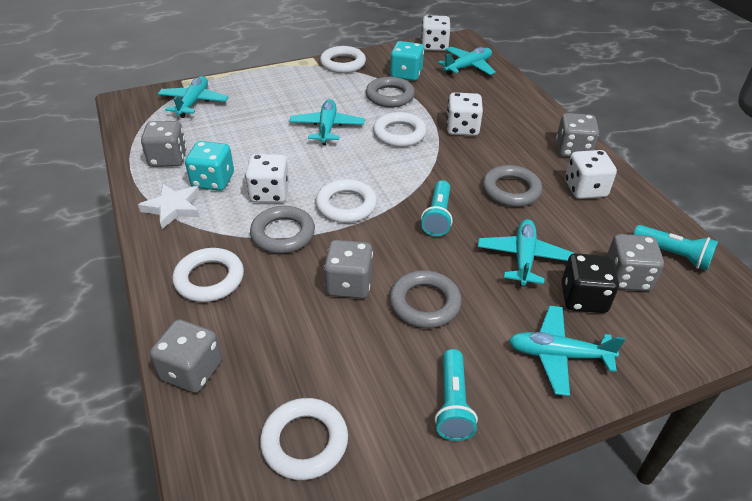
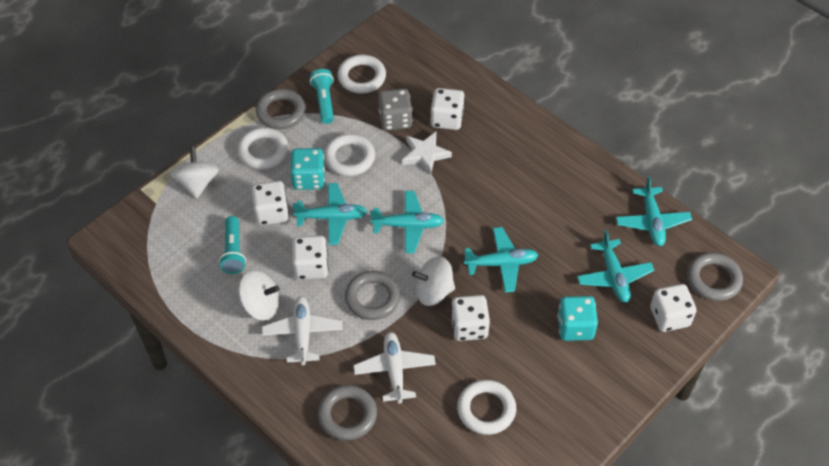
black dice: [562,253,619,313] = 1 -> none = 0
grey dice: [141,121,187,167] [150,319,222,393] [324,240,373,299] [556,113,599,157] [607,234,664,291] = 5 -> [378,89,412,131] = 1
turquoise flashlight: [421,180,453,236] [435,349,478,441] [633,225,718,270] = 3 -> [219,216,246,274] [310,69,334,124] = 2
white dice: [245,154,289,203] [421,15,450,51] [446,92,483,136] [565,150,617,199] = 4 -> [251,181,289,225] [292,235,329,280] [431,88,465,130] [451,295,490,341] [650,284,697,332] = 5
white plane: none = 0 -> [262,296,342,365] [353,332,436,404] = 2
white ring: [172,248,244,302] [260,398,348,480] [315,179,377,223] [320,46,366,73] [373,112,426,147] = 5 -> [237,127,289,170] [324,134,375,176] [337,55,386,94] [457,380,516,435] = 4
white spinning top: none = 0 -> [170,147,219,198] [238,270,280,321] [412,256,455,306] = 3

